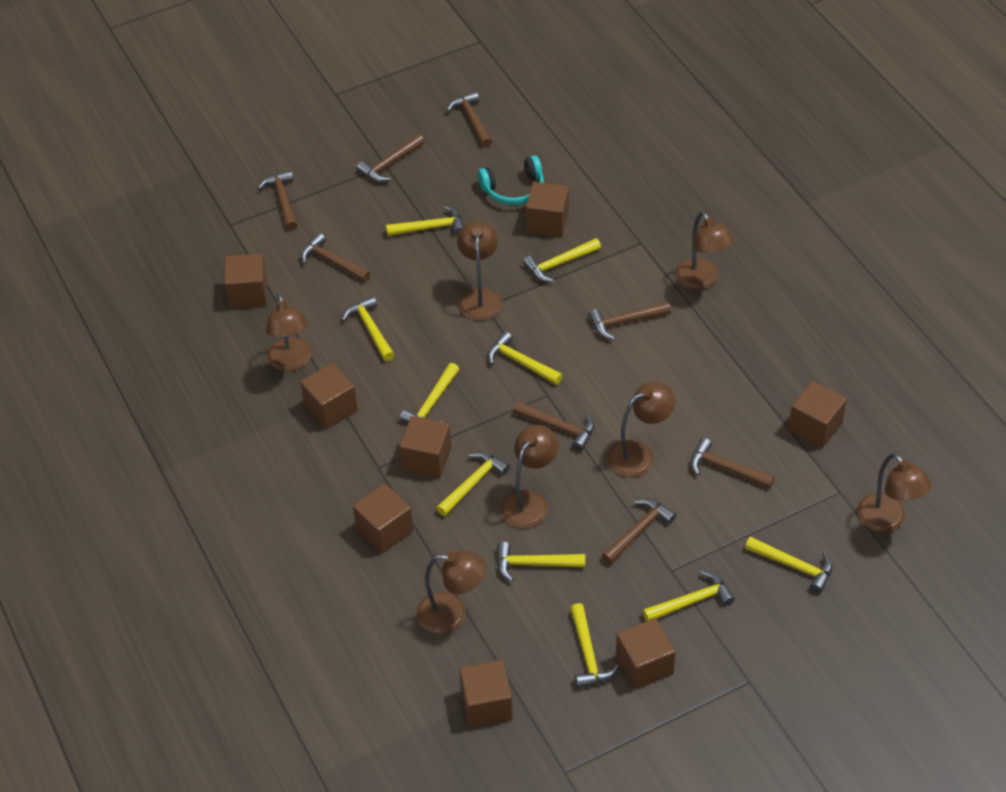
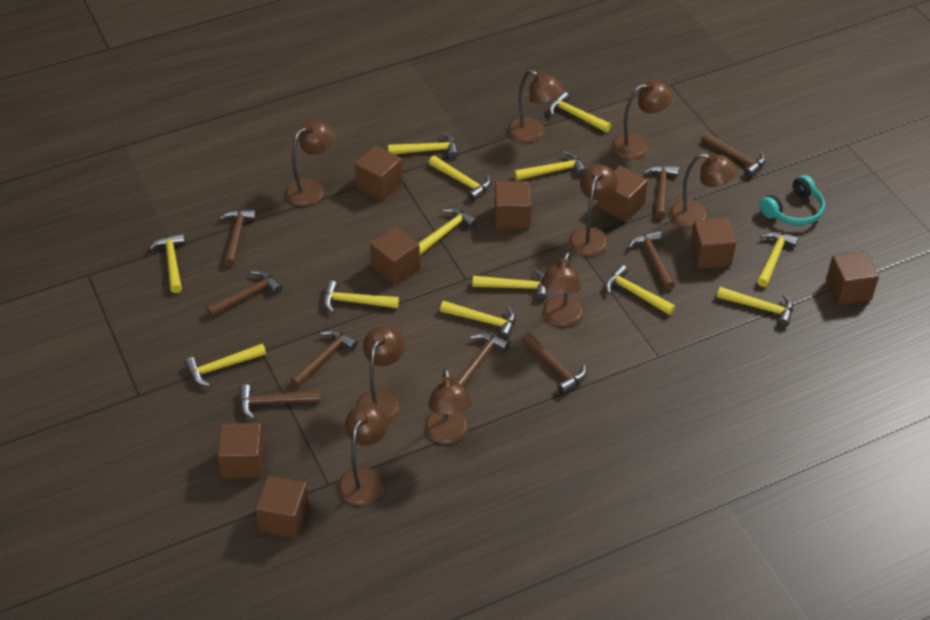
brown hammer: [258,170,297,230] [301,233,371,282] [356,134,425,182] [447,91,492,147] [513,401,594,451] [588,301,671,340] [602,498,677,564] [690,438,775,488] = 8 -> [206,270,282,317] [219,209,257,266] [240,384,320,419] [290,330,358,388] [455,332,510,388] [522,333,586,394] [628,230,675,290] [643,165,679,219] [701,132,766,177] = 9
brown lamp: [266,293,311,371] [417,551,486,634] [457,221,502,321] [501,425,558,528] [607,382,676,477] [676,212,734,290] [857,453,932,532] = 7 -> [285,120,334,206] [338,403,388,505] [356,326,404,422] [424,368,472,444] [508,70,563,143] [541,252,584,327] [569,165,618,256] [612,81,673,160] [669,153,737,228] = 9
yellow hammer: [342,296,395,361] [386,205,463,236] [400,363,459,423] [436,451,510,516] [487,331,563,385] [497,542,585,582] [523,238,601,282] [570,603,619,688] [643,570,735,621] [745,537,832,593] = 10 -> [149,233,185,293] [185,343,266,386] [323,280,399,313] [388,132,458,159] [419,208,477,255] [429,156,491,201] [440,301,516,340] [473,269,547,300] [514,151,586,181] [548,91,611,132] [605,264,675,315] [717,287,793,327] [757,231,799,287] = 13

